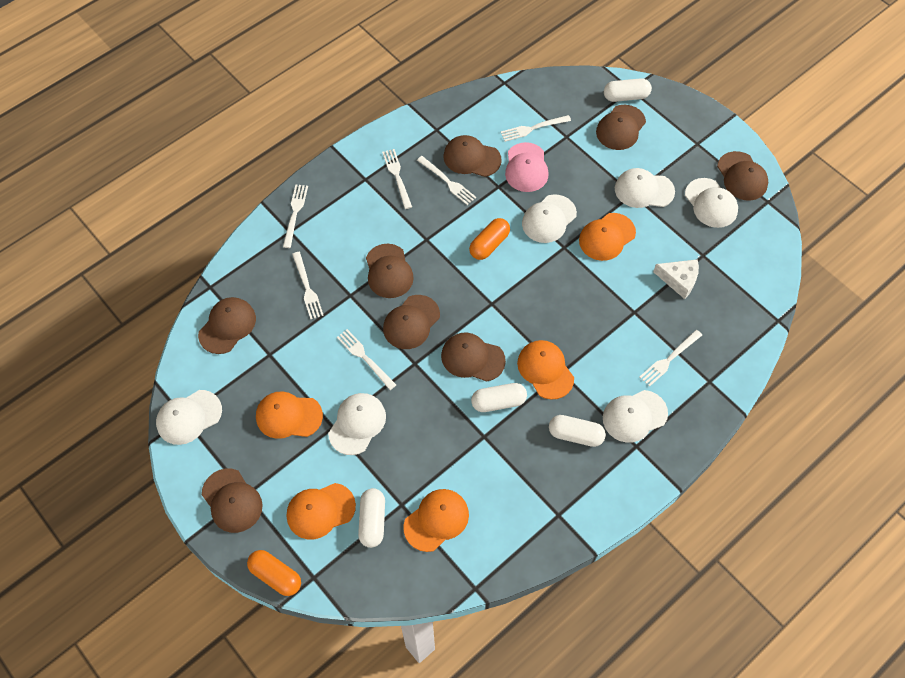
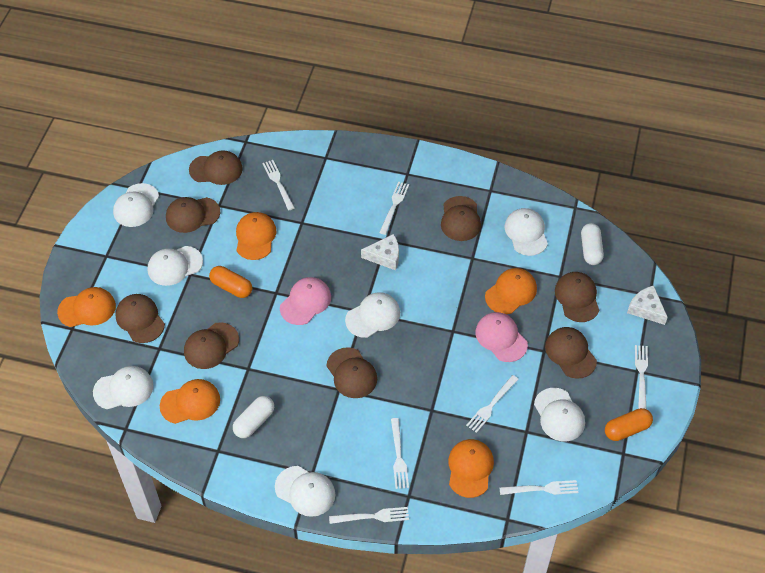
pink cap: [505,142,549,192] = 1 -> [280,277,331,325] [476,312,528,362] = 2
white cap: [156,390,222,445] [328,393,386,455] [522,194,577,243] [603,390,668,443] [615,168,675,208] [685,178,738,228] = 6 -> [93,366,153,409] [113,183,159,227] [148,246,203,286] [275,466,335,517] [345,292,400,338] [504,208,548,256] [534,388,585,441] = 7
white capsule: [358,488,385,548] [471,383,527,412] [549,415,606,447] [604,78,652,102] = 4 -> [233,396,274,438] [581,223,604,265] = 2
white cheese: [653,259,699,299] = 1 -> [361,234,399,270] [627,285,668,325] = 2

